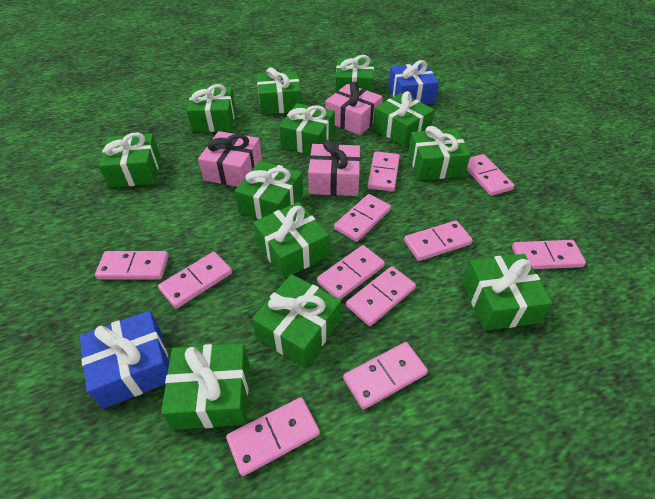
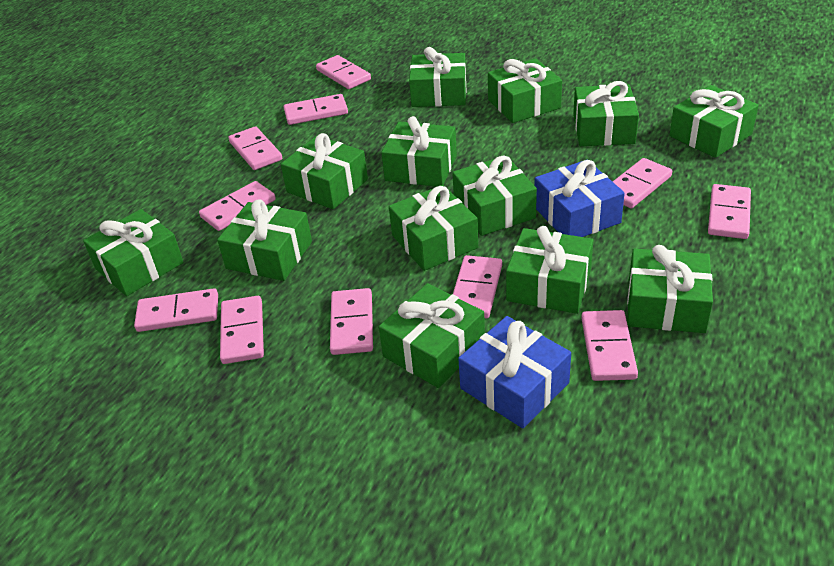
green gift: [99,133,160,188] [161,343,249,430] [187,84,236,132] [234,161,303,219] [252,274,341,368] [253,202,329,279] [257,67,301,115] [279,103,335,154] [335,55,374,92] [373,91,434,147] [408,126,471,180] [463,254,553,331] = 12 -> [83,209,184,296] [217,199,312,281] [281,133,368,209] [379,283,485,388] [381,116,457,187] [389,185,478,271] [409,47,466,107] [452,155,537,236] [488,58,562,123] [506,226,593,314] [573,81,639,146] [627,245,713,333] [670,85,759,158] = 13
pink gift: [198,131,262,187] [308,140,360,196] [325,81,382,135] = 3 -> none = 0

